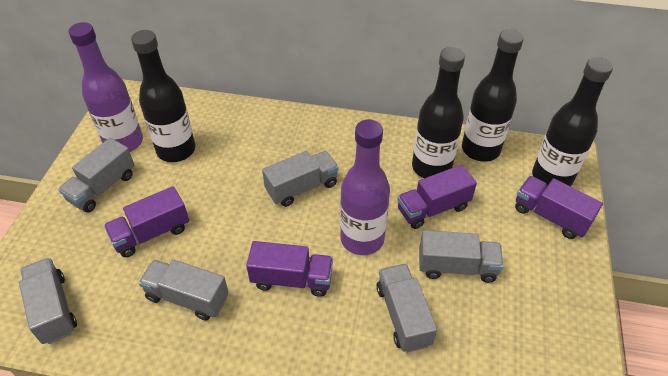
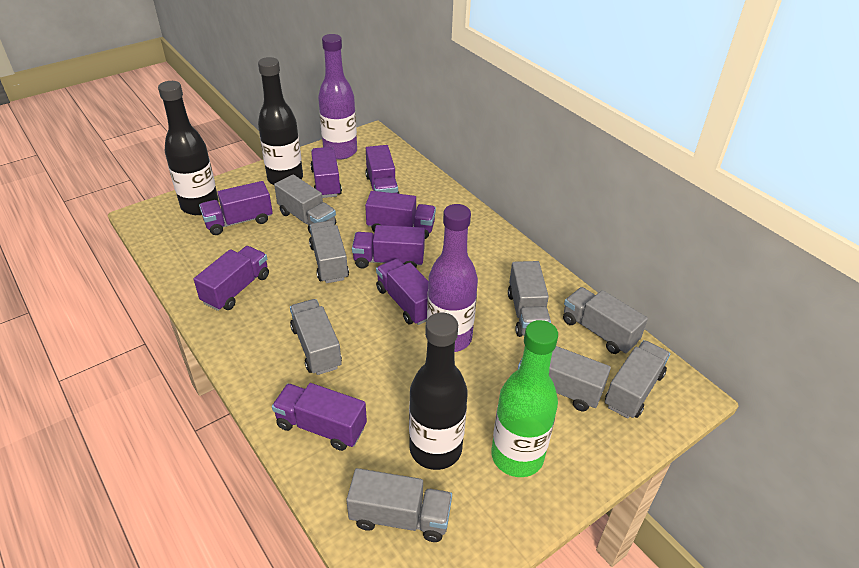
black bottle: [131,30,195,162] [412,47,465,178] [462,29,524,162] [532,57,613,186] = 4 -> [158,81,219,215] [258,57,303,185] [409,312,468,470] = 3
green bottle: none = 0 -> [491,320,558,477] = 1
grey truck: [19,258,77,344] [58,138,135,212] [138,260,229,321] [262,151,339,207] [376,264,437,353] [419,230,504,283] = 6 -> [274,174,336,234] [290,299,342,375] [309,220,349,283] [346,468,452,542] [508,261,551,337] [518,346,611,411] [563,287,648,354] [605,340,670,418] = 8
purple truck: [104,186,189,257] [246,241,333,297] [397,165,477,229] [515,176,603,239] = 4 -> [194,246,269,311] [199,181,273,235] [272,383,367,451] [310,147,342,198] [352,225,425,269] [365,145,400,194] [365,191,436,239] [376,259,428,325] = 8

